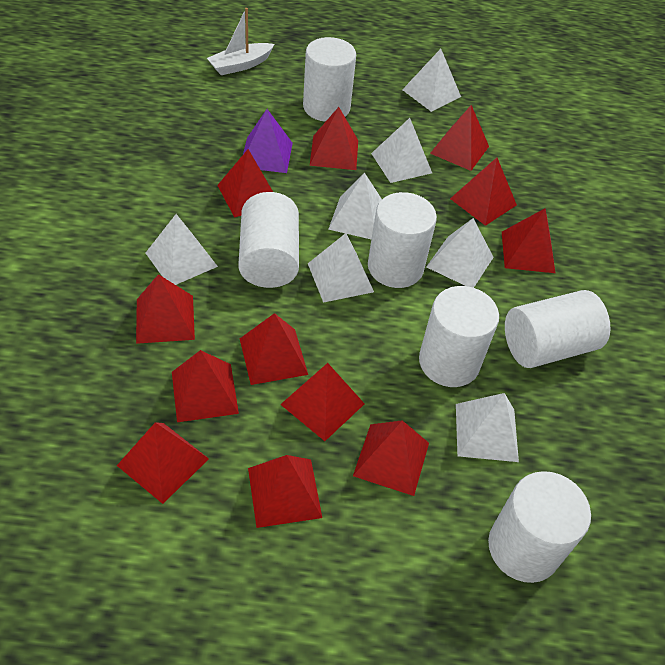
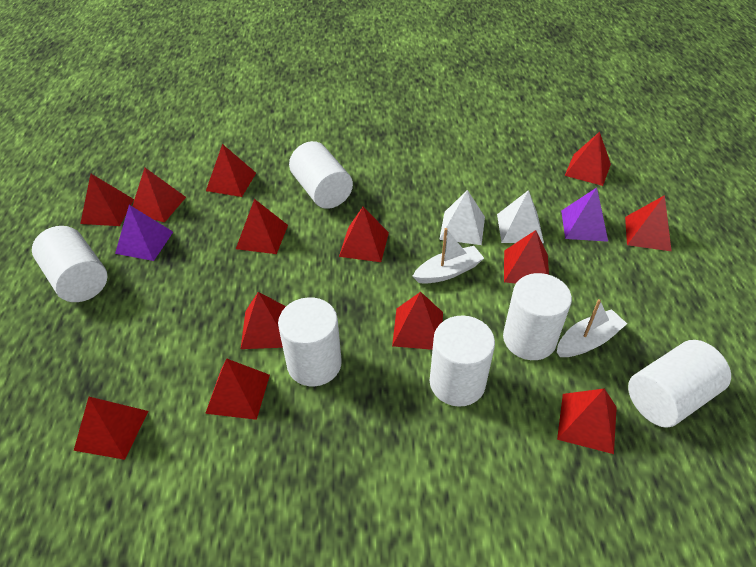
purple pyramid: [243,109,293,173] = 1 -> [115,205,173,261] [561,187,608,242] = 2
red pyramid: [117,422,209,504] [136,274,195,344] [172,350,239,422] [217,149,273,217] [240,313,308,385] [248,455,322,528] [280,363,365,441] [310,107,358,170] [353,420,429,496] [430,105,489,171] [450,158,517,226] [502,208,555,273] = 12 -> [74,397,148,460] [80,174,134,226] [132,168,186,223] [205,358,270,420] [206,144,256,197] [236,199,288,254] [241,292,286,349] [339,207,389,262] [392,292,443,350] [504,230,549,283] [557,388,617,454] [565,132,611,186] [625,195,672,251] = 13
white boat: [207,8,274,75] = 1 -> [412,228,484,284] [557,299,627,357] = 2
white pyramid: [146,214,218,285] [308,233,374,303] [328,173,382,239] [371,118,432,183] [402,49,461,112] [426,218,494,288] [456,393,519,462] = 7 -> [439,190,485,245] [497,190,544,243] = 2

